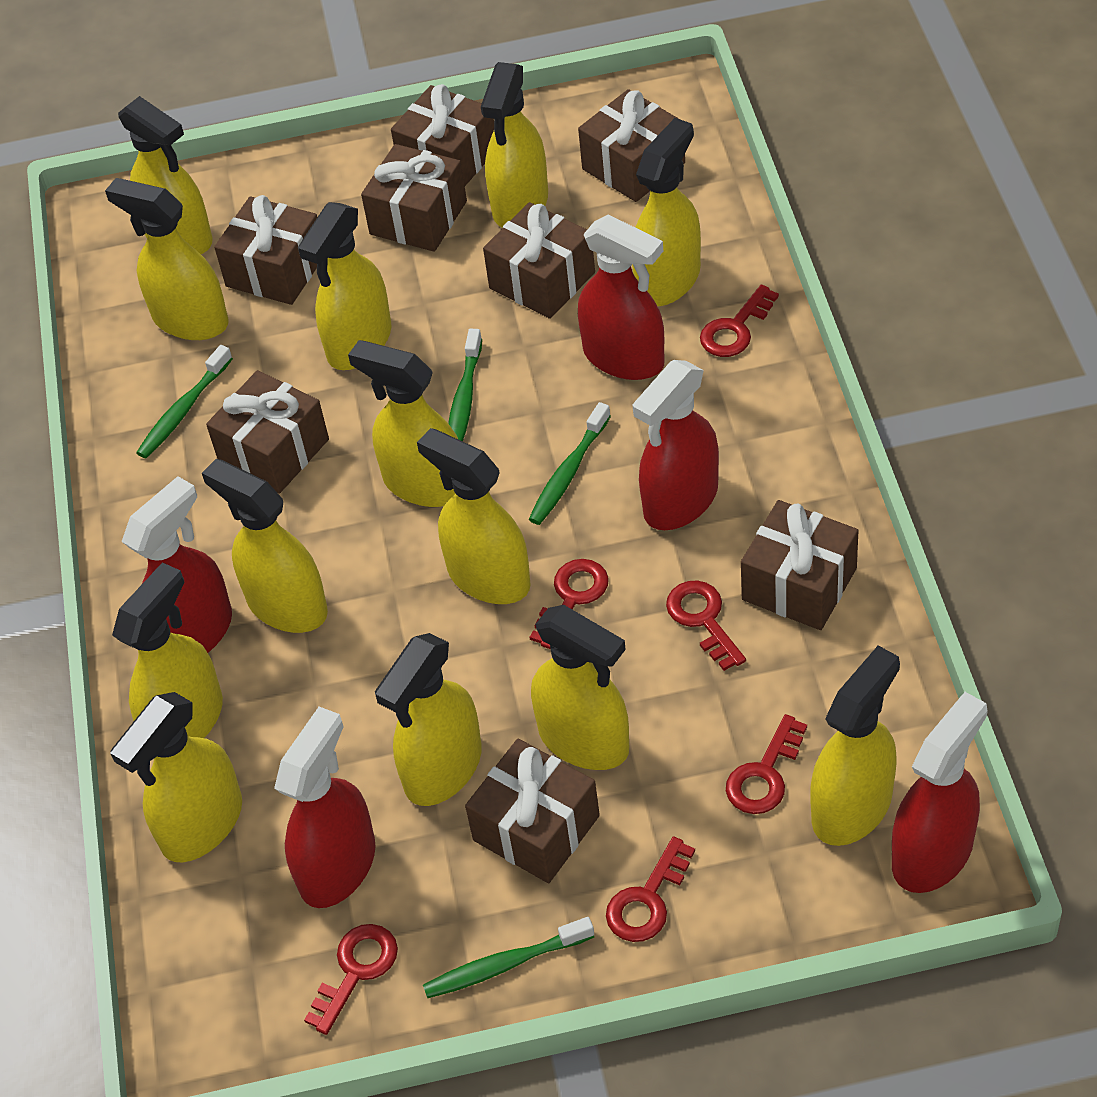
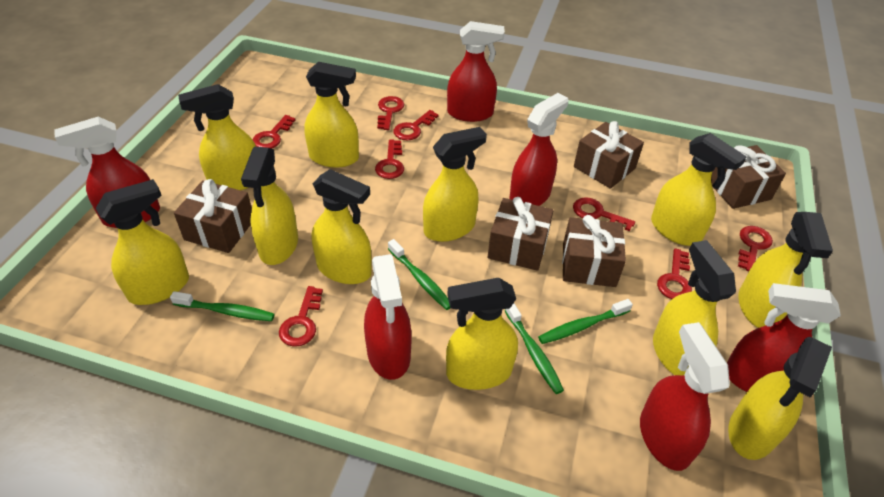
brown gift: [206,370,329,494] [214,195,317,305] [361,144,467,252] [391,84,494,186] [465,739,600,883] [483,202,595,319] [578,89,685,202] [741,500,859,630] = 8 -> [174,179,252,253] [488,197,554,271] [562,215,626,287] [574,121,644,189] [711,145,786,209] = 5
red key: [304,924,398,1035] [530,559,609,649] [606,836,695,942] [666,580,746,671] [700,285,779,357] [726,714,807,814] = 6 -> [253,115,296,149] [279,286,323,347] [375,140,404,179] [377,96,404,130] [393,110,439,140] [573,197,635,231] [657,248,692,299] [738,226,773,271] = 8
red spray bottle: [121,476,232,653] [274,707,376,908] [578,214,664,380] [632,360,719,530] [892,692,988,893] = 5 -> [54,117,160,228] [364,254,412,380] [447,21,505,122] [509,93,568,206] [640,322,730,471] [727,283,841,392] = 6
yellow spray bottle: [105,178,229,340] [110,692,242,862] [112,562,223,738] [118,96,212,254] [202,459,328,633] [298,202,391,370] [348,340,458,507] [375,633,482,806] [417,428,531,604] [481,62,548,228] [531,605,629,770] [632,118,701,306] [811,646,900,846] = 13 -> [96,179,189,305] [178,84,256,190] [241,147,298,265] [304,62,359,167] [312,169,372,284] [423,127,487,242] [446,278,518,390] [651,133,747,246] [653,240,736,375] [728,337,832,460] [738,212,833,328] = 11

